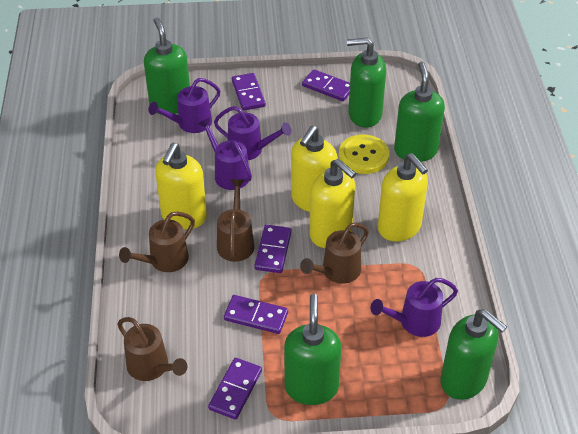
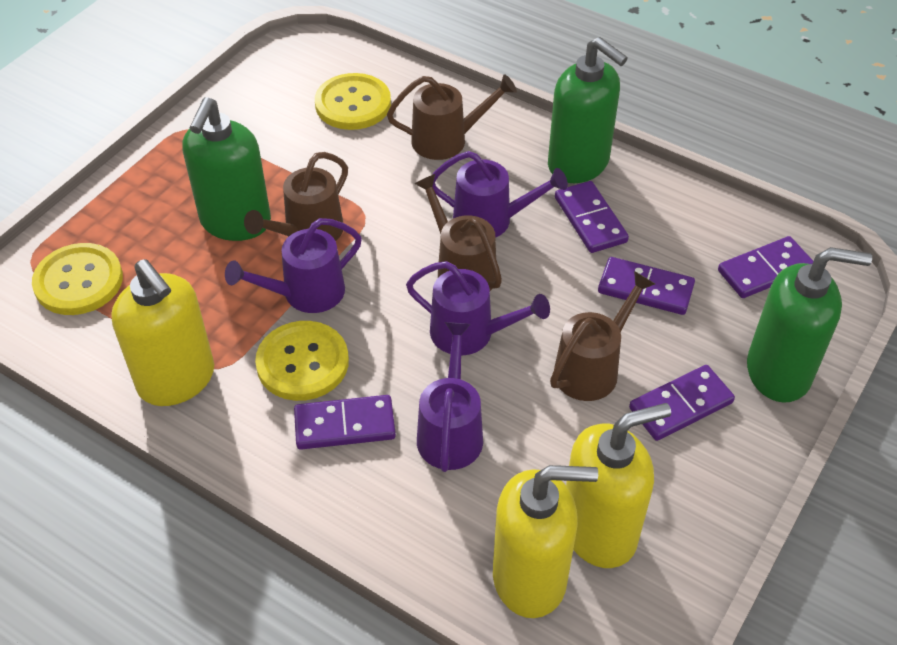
green soap dispenser: [144,17,190,115] [284,294,342,405] [347,38,386,128] [394,61,445,162] [440,309,507,400] = 5 -> [182,97,271,241] [548,37,628,183] [747,247,872,403] = 3
yellow button: [339,134,389,174] = 1 -> [32,243,123,315] [255,321,349,401] [315,73,391,130] = 3
yellow soap dispenser: [155,143,207,230] [291,126,338,212] [310,159,356,248] [378,153,428,241] = 4 -> [111,259,214,406] [493,465,598,618] [566,403,671,568] = 3

